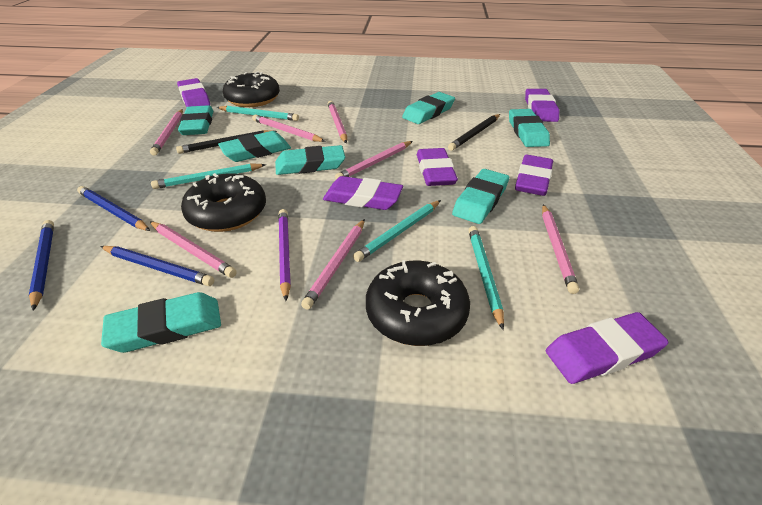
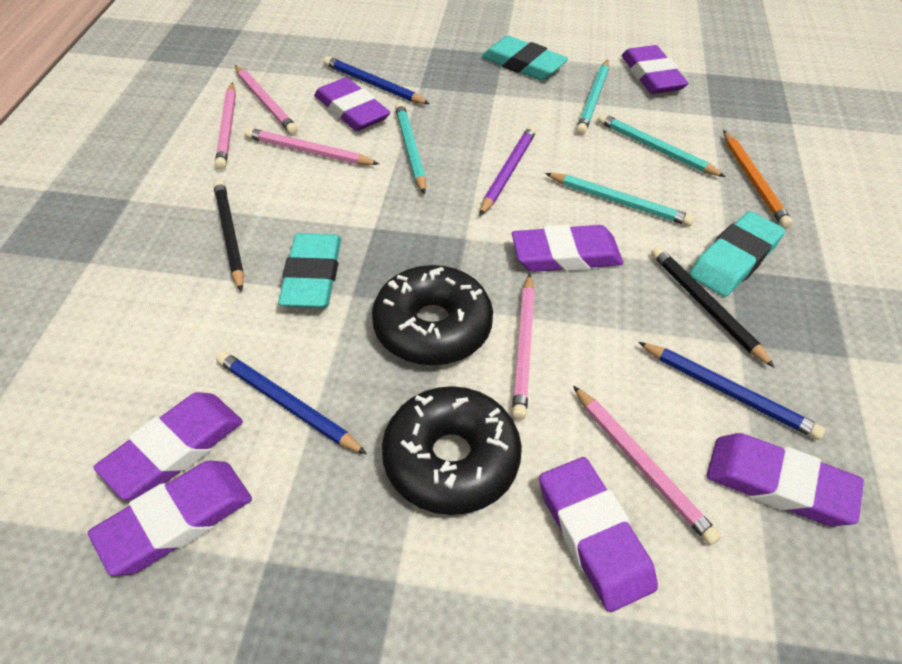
black donut: [181,173,266,232] [223,71,280,107] [366,260,470,346] = 3 -> [372,265,493,366] [382,386,522,515] = 2
orange pencil: none = 0 -> [723,130,793,228] = 1
pink pencil: [150,109,183,156] [150,221,237,278] [252,115,326,142] [301,219,365,310] [328,101,347,143] [335,141,413,179] [542,204,579,294] = 7 -> [215,82,236,170] [235,65,298,134] [245,128,379,165] [512,273,535,420] [573,386,721,545] = 5
purple eraser: [177,78,210,107] [323,176,403,210] [417,148,458,186] [515,155,553,196] [525,89,559,122] [546,312,668,384] = 6 -> [88,461,252,576] [93,392,243,500] [314,77,390,131] [512,225,623,272] [539,457,658,612] [621,45,689,94] [706,433,864,526] = 7
turquoise eraser: [101,292,221,353] [178,105,213,135] [218,131,291,162] [275,145,345,175] [402,92,455,124] [452,169,509,224] [509,109,550,147] = 7 -> [278,233,341,308] [481,36,568,80] [689,211,785,297] = 3

